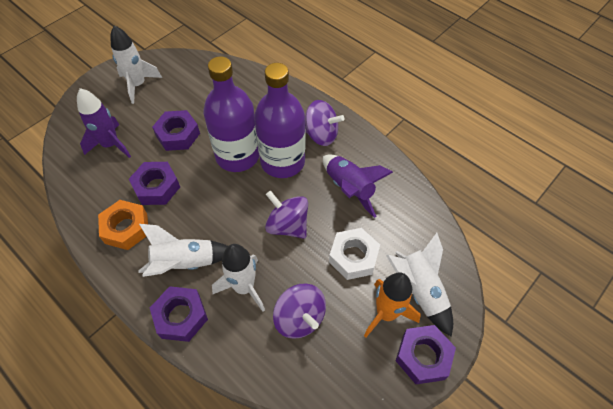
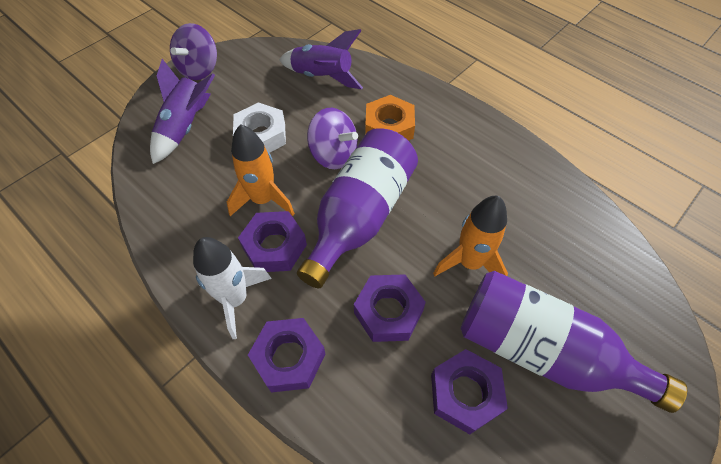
orange rocket: [364,273,421,338] = 1 -> [227,124,295,216] [433,196,508,276] = 2
purple spinning top: [265,191,308,239] [273,284,326,339] [305,100,345,146] = 3 -> [170,23,217,80] [307,108,358,169] = 2
white rocket: [110,25,162,104] [138,224,228,277] [212,244,265,312] [386,233,453,337] = 4 -> [193,237,272,339] = 1

